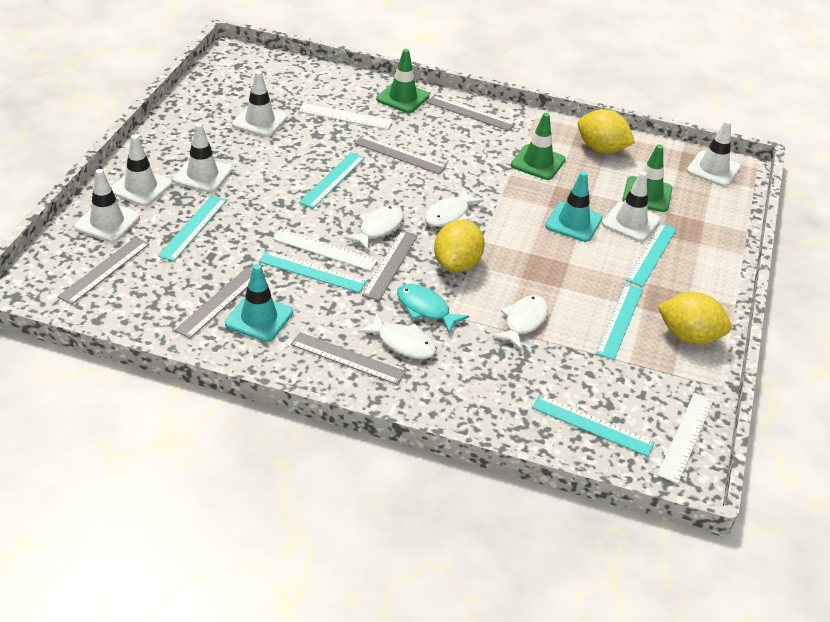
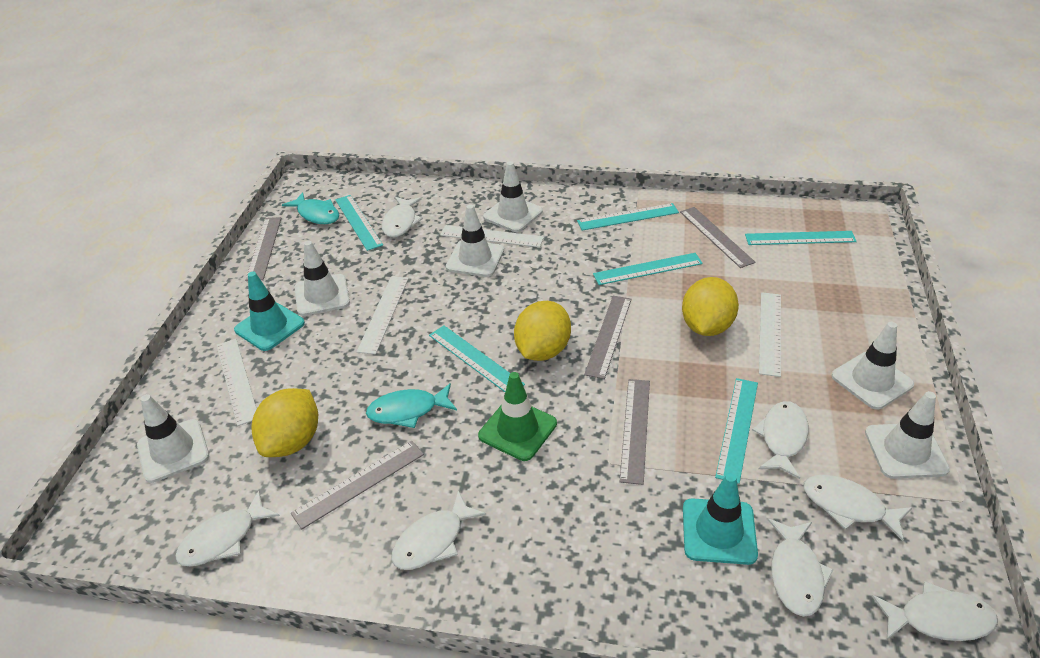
green traffic cone: [376,49,429,113] [511,113,566,180] [622,145,673,212] = 3 -> [478,372,557,461] = 1
grey ruler: [57,237,150,305] [175,267,252,339] [290,332,406,385] [354,135,447,175] [362,231,418,301] [427,95,515,131] = 6 -> [245,217,281,281] [291,441,424,529] [584,296,632,379] [620,379,650,485] [680,207,756,268] = 5
turquoise fish: [397,284,469,333] = 1 -> [282,192,339,224] [366,383,457,428] = 2
white fish: [344,206,404,251] [358,313,436,359] [425,188,484,227] [492,295,548,350] = 4 -> [175,490,280,566] [382,197,423,238] [392,491,486,570] [752,401,809,479] [768,519,834,617] [804,475,912,541] [872,581,998,641] = 7
white ruler: [273,229,378,271] [299,103,392,130] [657,393,713,484] = 3 -> [217,339,257,426] [357,276,409,354] [440,225,544,247] [759,292,781,377] = 4

